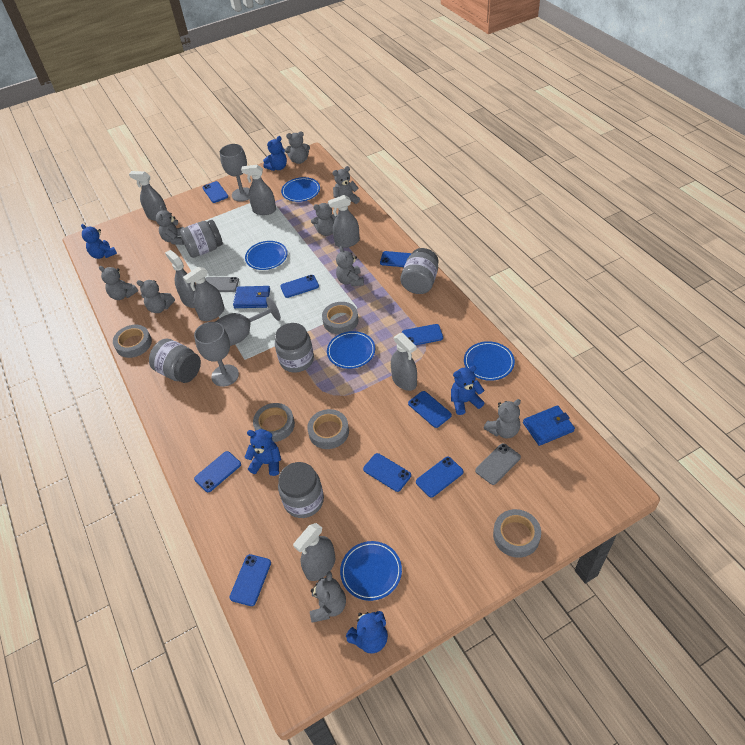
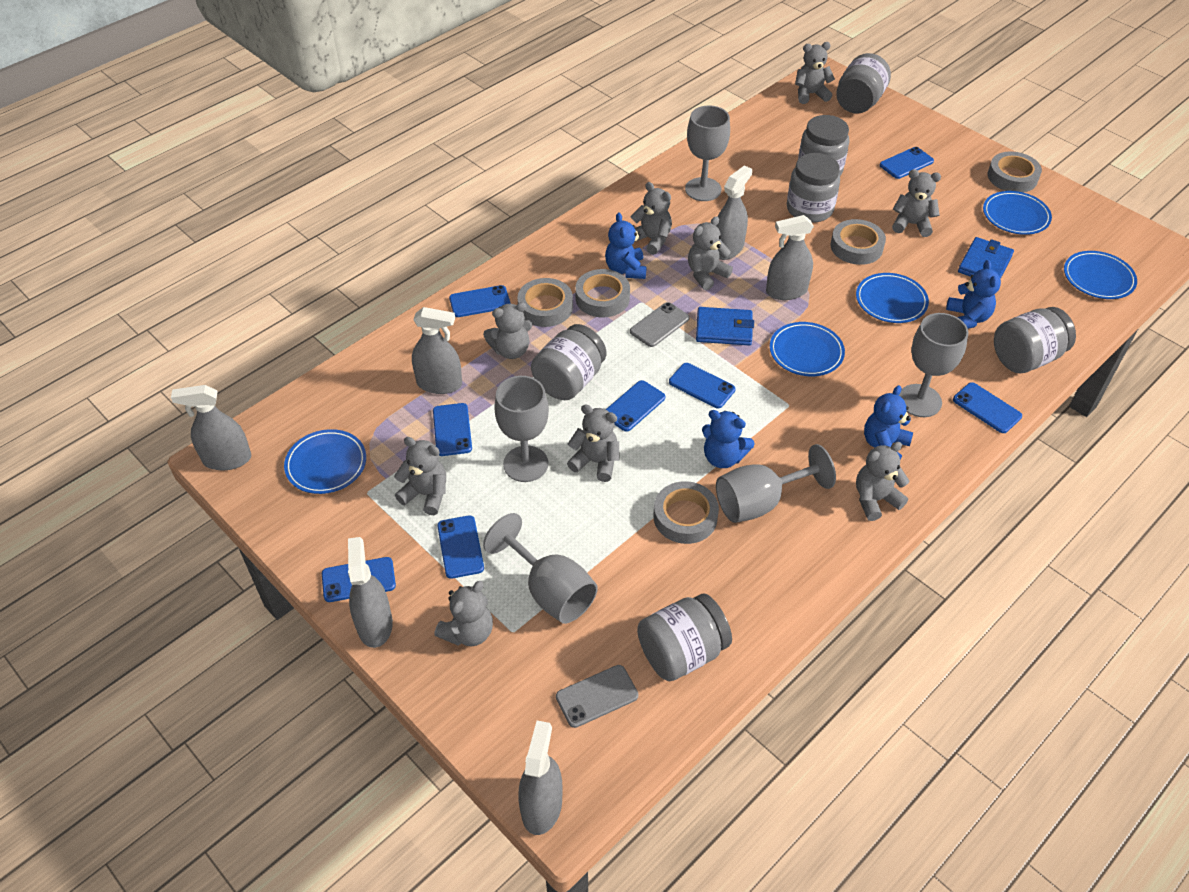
blue phone: [194,451,241,492] [202,181,228,203] [230,554,271,606] [280,275,319,298] [363,453,411,492] [380,251,412,267] [402,324,443,345] [408,391,452,428] [416,457,464,498] = 9 -> [322,557,396,602] [433,403,472,456] [437,515,484,579] [449,285,511,317] [605,380,665,432] [669,363,736,408] [880,147,934,179] [953,382,1022,433] = 8
blue teddy bear: [81,224,117,259] [245,429,281,476] [263,136,287,171] [346,611,388,654] [451,365,484,415] = 5 -> [605,213,647,279] [702,410,754,468] [864,385,913,460] [946,260,1001,329] = 4
grey goblet: [194,322,239,387] [215,297,281,346] [220,144,250,202] = 3 -> [483,513,598,624] [494,376,549,482] [685,105,730,201] [716,444,836,523] [899,313,969,417] = 5
grey jar: [149,338,201,383] [180,220,223,258] [275,323,314,373] [278,462,324,518] [400,248,438,294] = 5 -> [531,324,607,400] [637,593,732,682] [787,153,840,223] [798,115,849,176] [836,53,891,114] [994,307,1076,373] = 6
grey spray bottle: [129,171,167,221] [165,250,196,308] [183,267,225,321] [241,165,276,215] [293,523,335,581] [328,195,360,248] [391,333,417,391] = 7 -> [171,385,251,470] [348,537,393,648] [412,307,462,394] [518,721,562,835] [717,165,752,260] [766,215,814,300] = 6

